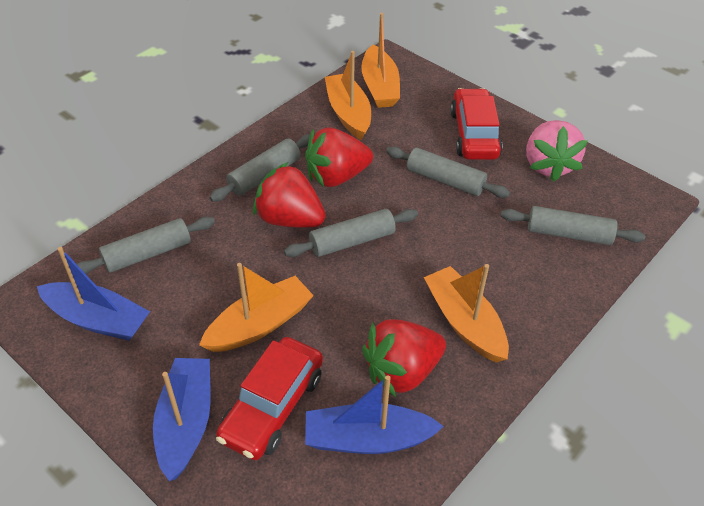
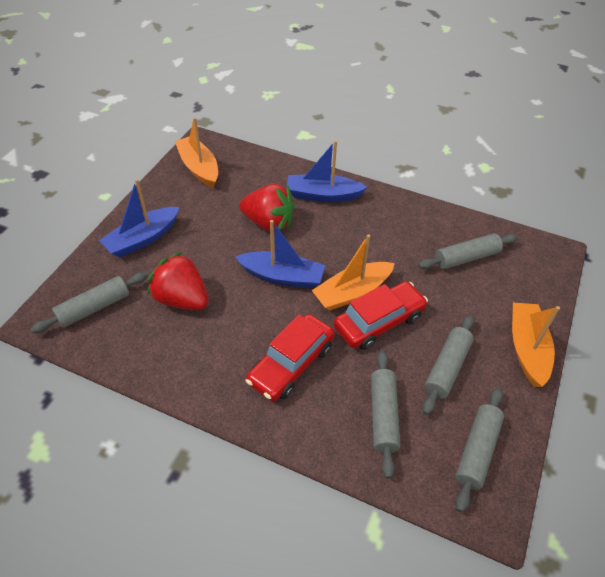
orange boat: [199,263,314,352] [325,51,371,140] [361,13,400,108] [424,264,509,363] = 4 -> [175,117,218,188] [312,234,395,311] [512,303,560,387] = 3
pink strawberry: [526,120,588,182] = 1 -> none = 0
red strawberry: [253,162,326,228] [305,127,373,187] [362,319,446,397] = 3 -> [148,252,209,310] [239,184,295,232] = 2

